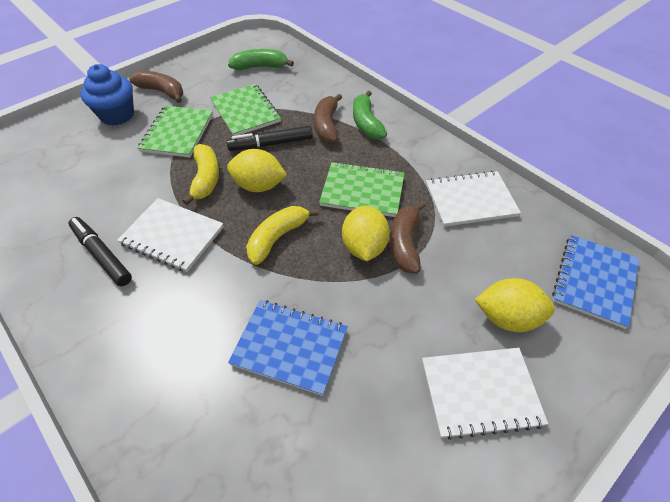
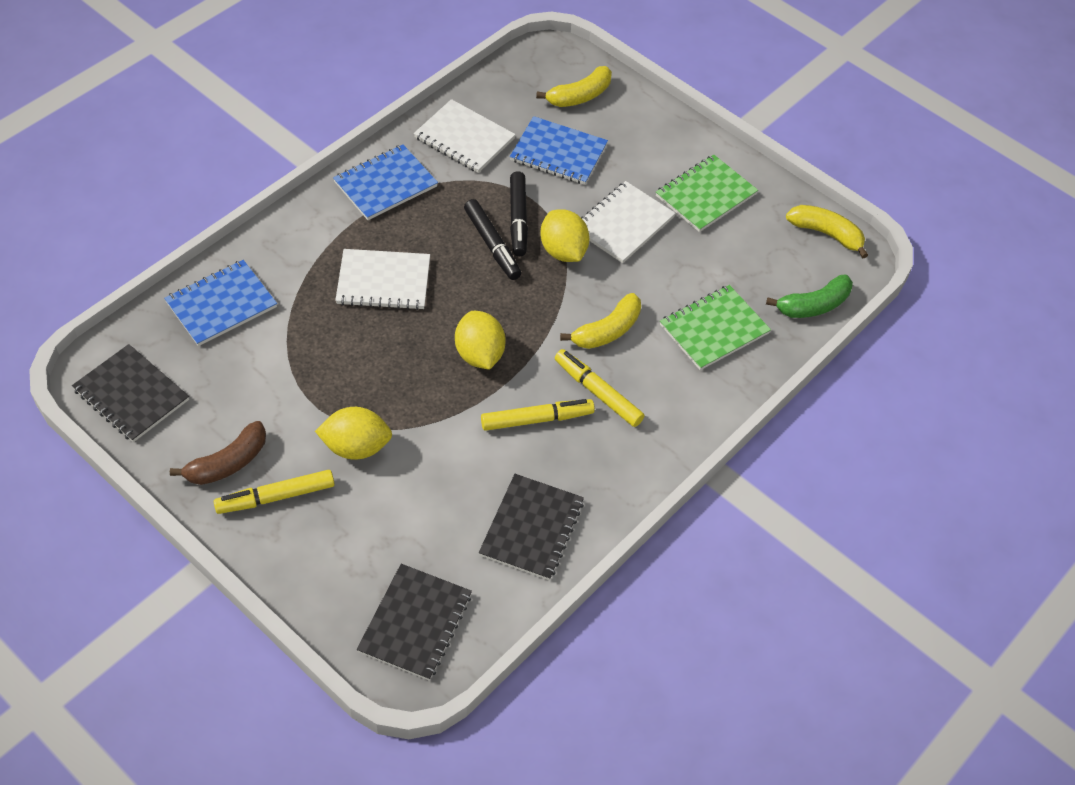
black notebook: none = 0 -> [72,344,189,442] [357,564,472,681] [479,474,584,580] = 3
blue cupcake: [80,64,134,126] = 1 -> none = 0
blue notebook: [228,300,348,396] [552,235,639,329] = 2 -> [164,260,277,346] [333,145,438,220] [510,116,608,185] = 3
brown banana: [129,70,183,103] [314,94,342,144] [390,201,425,274] = 3 -> [170,421,266,485] = 1
green banana: [228,49,294,70] [353,91,387,140] = 2 -> [766,274,853,318] = 1
green notebook: [138,106,213,158] [210,84,281,136] [319,162,404,217] = 3 -> [656,155,758,232] [660,285,771,370] = 2
yellow banana: [183,144,219,205] [246,206,319,265] = 2 -> [536,66,612,107] [560,293,641,349] [786,205,868,259] = 3
yellow marker: none = 0 -> [214,470,335,514] [481,399,595,431] [555,349,645,427] = 3

